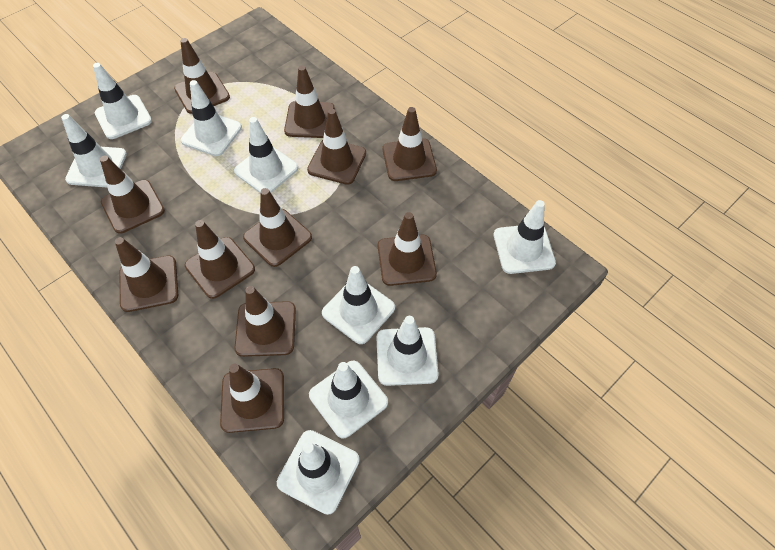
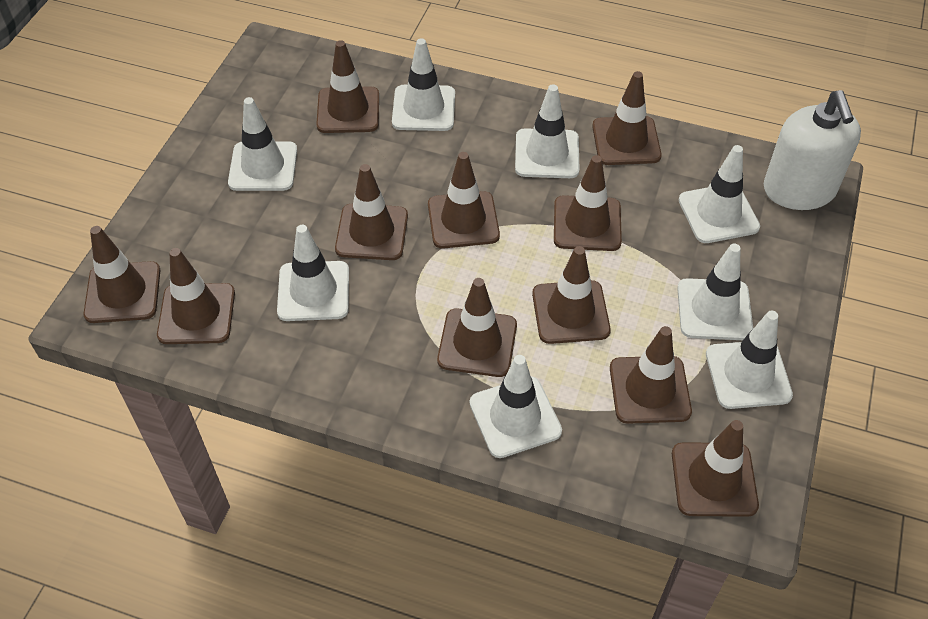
white soap dispenser: none = 0 -> [764,90,861,210] = 1
white traffic cone: [61,114,127,187] [93,63,152,139] [181,80,242,156] [234,117,298,194] [277,430,360,515] [309,361,388,439] [322,266,395,344] [376,316,439,386] [494,200,556,274] = 9 -> [228,97,297,191] [277,225,349,321] [392,38,455,131] [470,355,562,458] [515,84,579,178] [677,243,753,340] [679,145,760,243] [706,311,793,409] = 8

